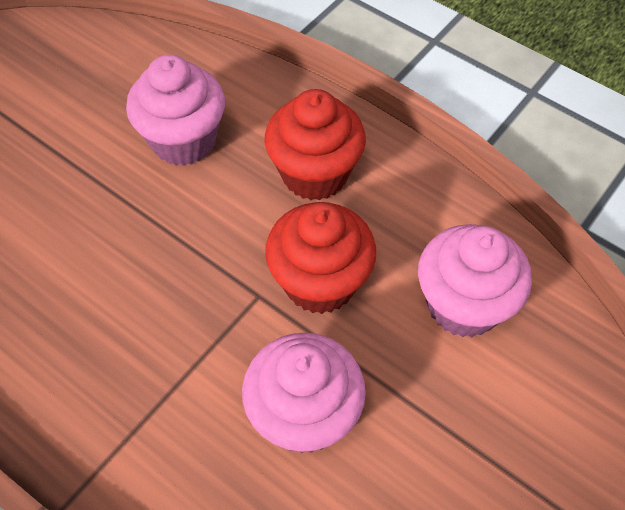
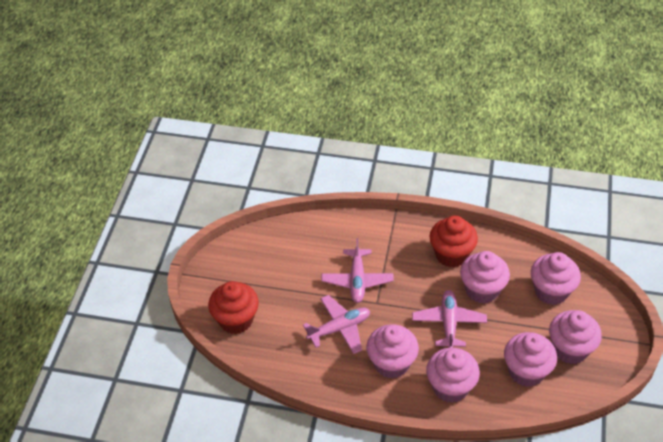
pink cupcake: [126,55,225,166] [242,333,366,453] [418,224,532,337] = 3 -> [367,324,419,379] [426,348,480,403] [460,251,510,304] [504,332,557,387] [531,252,581,305] [549,310,602,364] = 6
pink plane: none = 0 -> [303,295,370,354] [321,238,394,303] [412,290,487,348] = 3

